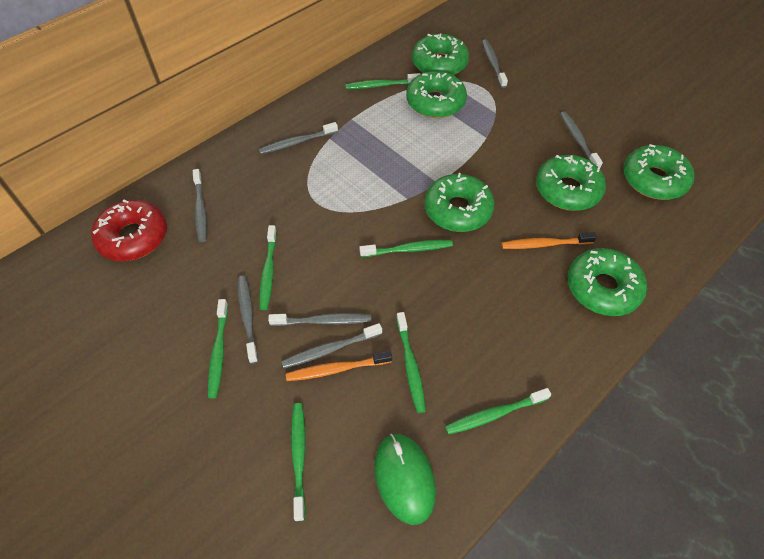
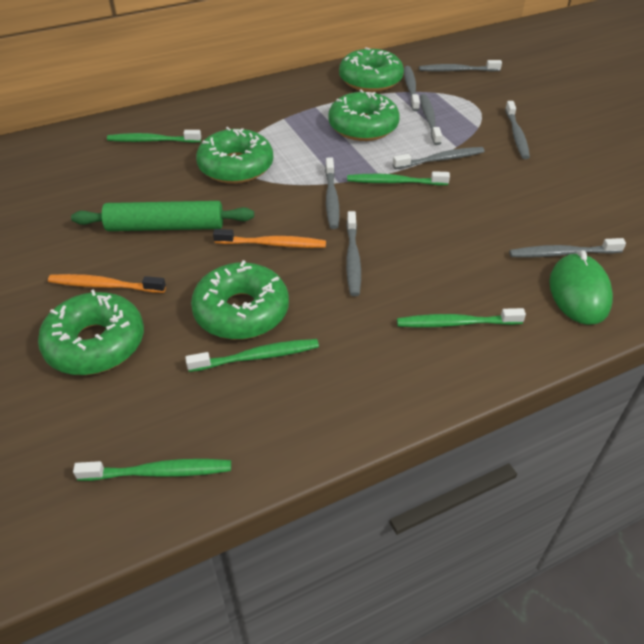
green donut: [406,71,467,118] [412,33,469,75] [424,173,495,232] [536,155,606,211] [568,248,647,316] [623,144,695,200] = 6 -> [38,289,144,375] [191,260,289,340] [196,127,273,184] [328,89,400,141] [339,48,404,92] = 5
green rolling pin: none = 0 -> [71,201,254,231] = 1
green toothbrush: [208,299,228,399] [259,225,277,310] [291,403,305,521] [345,73,420,89] [359,240,453,257] [396,312,426,413] [445,388,551,435] = 7 -> [73,459,231,481] [107,130,201,143] [185,339,319,372] [347,171,450,185] [397,308,526,328] = 5
grey toothbrush: [193,169,207,242] [238,275,258,364] [259,122,338,154] [268,313,371,326] [281,323,382,368] [482,39,508,88] [560,111,603,168] = 7 -> [325,158,340,229] [346,211,361,296] [393,147,485,169] [404,66,420,111] [419,60,502,72] [420,94,442,145] [505,101,530,159] [509,238,626,258] = 8
red donut: [91,200,167,261] = 1 -> none = 0

